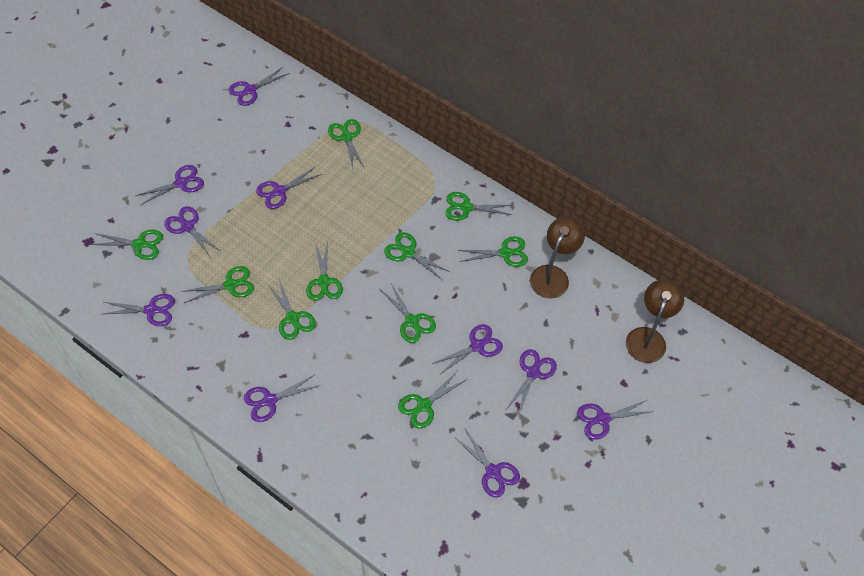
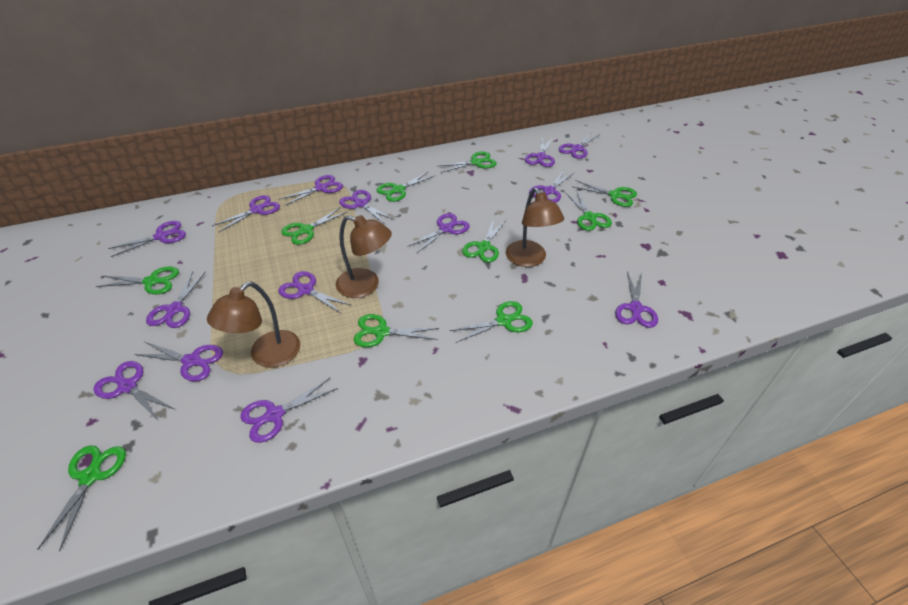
brown lamp: [530,217,585,299] [626,279,684,363] = 2 -> [207,282,300,368] [336,215,392,298] [506,188,564,267] = 3
purple scissors: [103,294,175,326] [135,165,204,205] [164,206,222,258] [228,67,290,106] [244,375,318,422] [256,166,322,209] [432,324,503,375] [454,429,520,498] [506,349,557,416] [577,400,654,440] = 10 -> [93,361,174,420] [108,221,186,257] [134,342,223,382] [146,271,206,328] [212,195,280,232] [240,378,338,443] [278,271,352,314] [279,175,343,206] [339,190,395,224] [407,213,470,254] [525,138,555,167] [529,170,574,203] [559,132,600,159] [615,271,658,328] = 14

